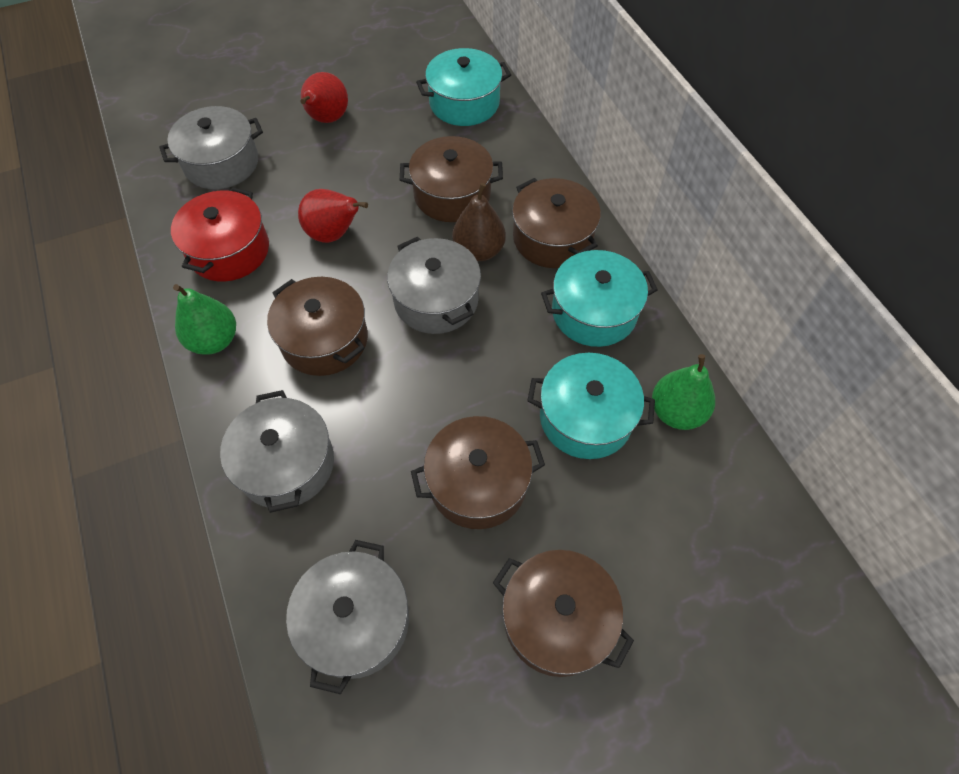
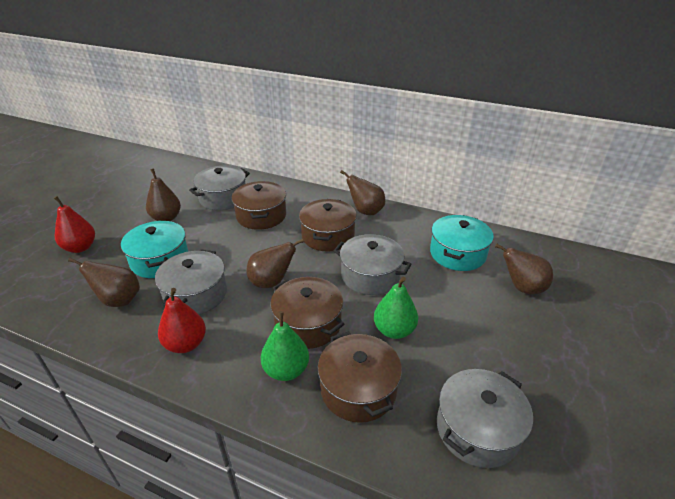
brown pear: [452,183,506,261] = 1 -> [68,257,140,307] [146,168,181,221] [246,239,304,288] [340,170,385,215] [495,244,553,294] = 5
brown pot: [267,277,368,376] [400,136,503,222] [411,416,545,529] [493,550,634,677] [512,178,601,268] = 5 -> [232,181,286,230] [270,277,344,349] [299,199,357,252] [318,331,402,423] = 4
red pot: [171,187,269,281] = 1 -> none = 0
turquoise pot: [416,48,511,126] [527,353,655,459] [541,250,658,347] = 3 -> [121,220,189,278] [430,215,494,271] = 2

